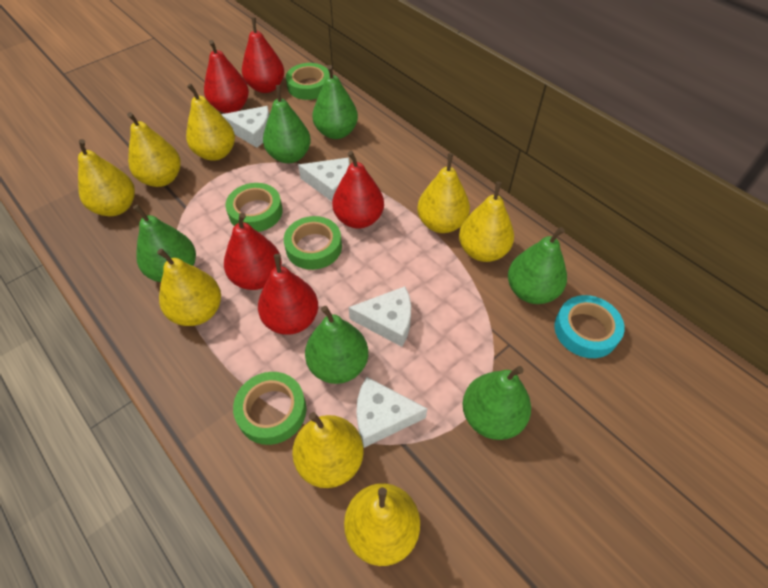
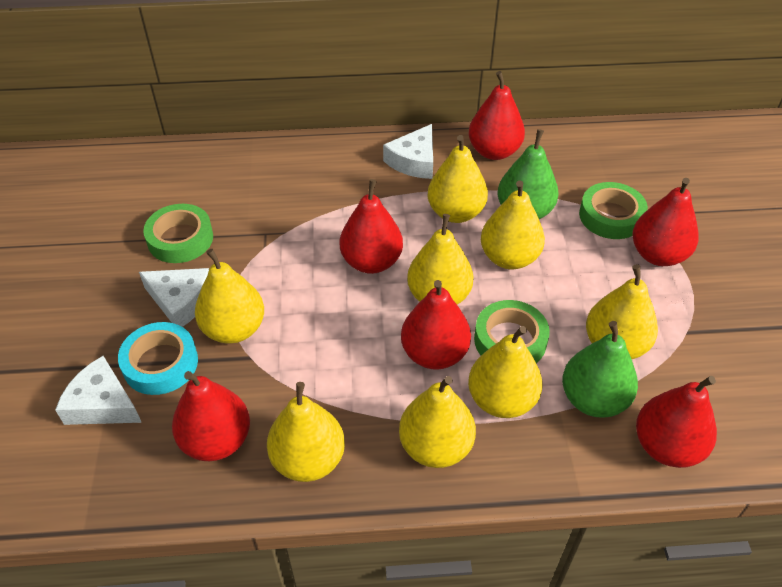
green pear: [133,204,196,282] [263,85,311,163] [305,306,368,384] [312,65,358,139] [462,366,531,440] [508,227,567,304] = 6 -> [498,129,559,219] [562,321,638,418] = 2
green tape: [225,183,283,232] [233,372,306,445] [284,216,342,270] [286,63,330,100] = 4 -> [143,204,213,263] [474,300,550,363] [579,182,648,239] = 3
red pear: [204,40,249,113] [224,213,282,290] [242,17,284,93] [258,254,318,335] [332,151,384,229] = 5 -> [172,371,250,461] [340,179,403,274] [401,280,471,370] [469,71,525,160] [632,178,699,266] [636,376,717,468] = 6
white cheese: [221,106,269,148] [298,158,350,201] [349,286,411,347] [357,377,428,448] = 4 -> [55,356,142,425] [139,268,209,327] [383,124,433,179] = 3

